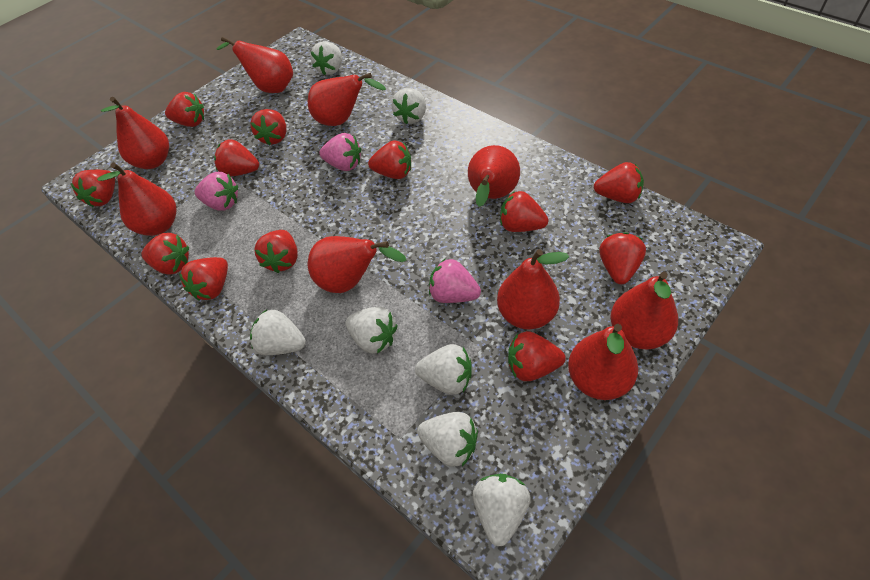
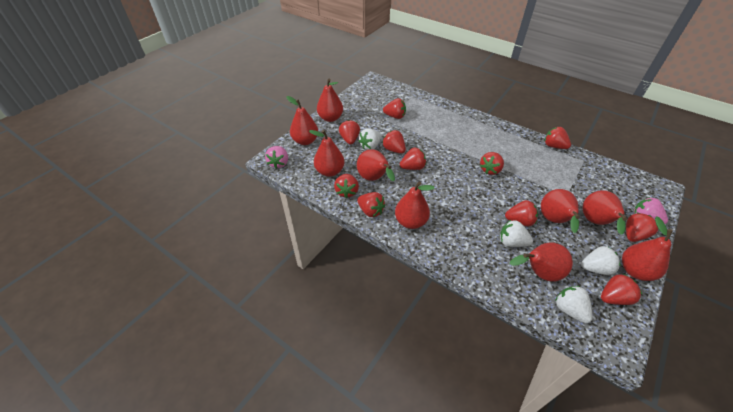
pink strawberry: [195,172,238,211] [319,133,361,171] [429,258,481,303] = 3 -> [265,146,288,169] [633,197,668,224] = 2
red strawberry: [70,170,115,207] [141,233,189,275] [165,92,204,127] [179,257,228,301] [214,139,259,176] [250,109,286,145] [254,230,298,273] [368,140,411,179] [500,191,548,232] [508,331,566,381] [594,162,644,203] [599,232,646,284] = 12 -> [334,174,359,198] [339,120,360,144] [357,192,385,217] [382,130,406,154] [383,98,406,119] [400,148,426,170] [480,152,504,175] [505,200,538,226] [545,127,571,149] [601,274,642,305] [626,213,658,242] = 11
white strawberry: [250,309,306,355] [311,41,342,75] [345,307,397,354] [392,88,426,124] [415,344,472,395] [417,412,478,467] [473,474,531,547] = 7 -> [359,128,381,150] [500,220,533,247] [555,286,592,323] [581,246,621,275] = 4

